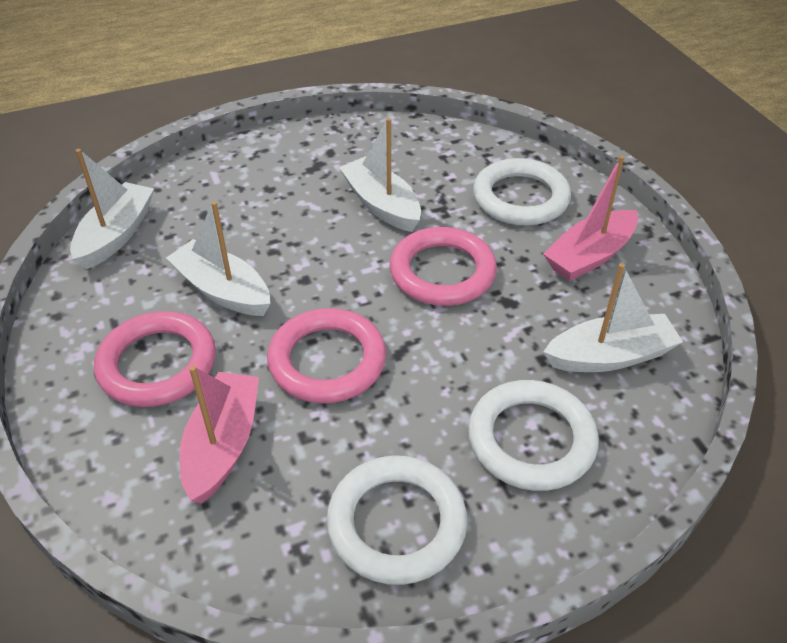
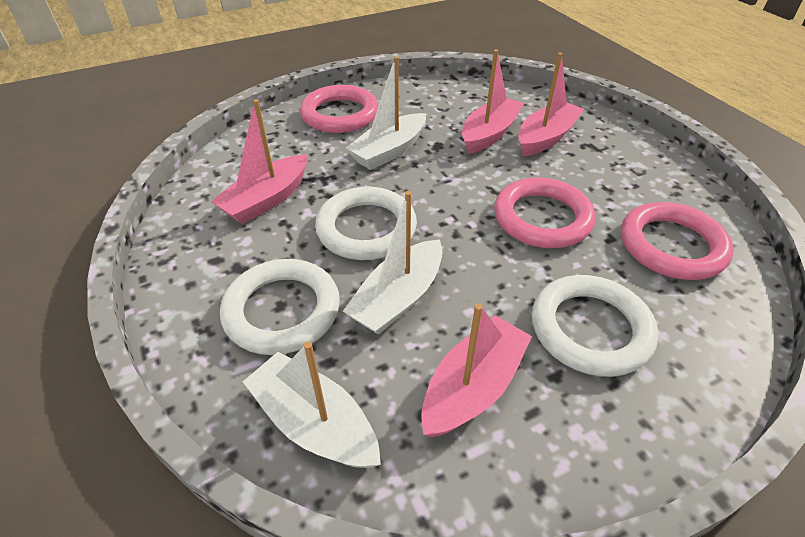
pink boat: [179,365,259,503] [543,156,638,281] = 2 -> [211,99,308,224] [421,304,532,438] [462,49,525,154] [518,53,585,156] = 4
white boat: [70,149,154,269] [166,201,270,316] [339,118,421,232] [543,263,683,372] = 4 -> [243,341,381,468] [343,191,443,335] [346,56,426,170] = 3

